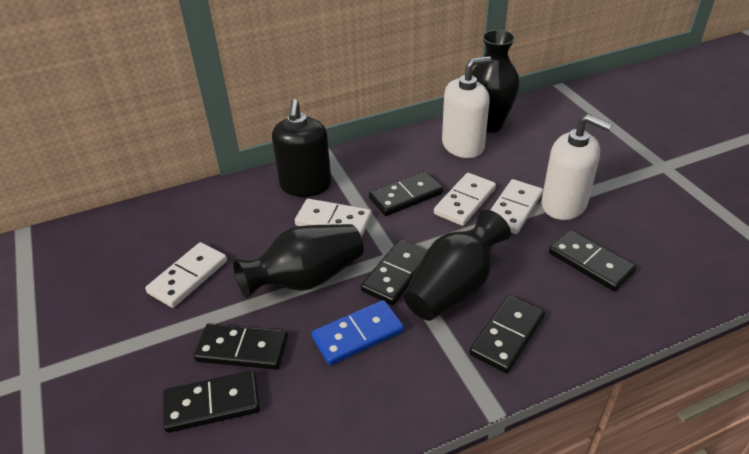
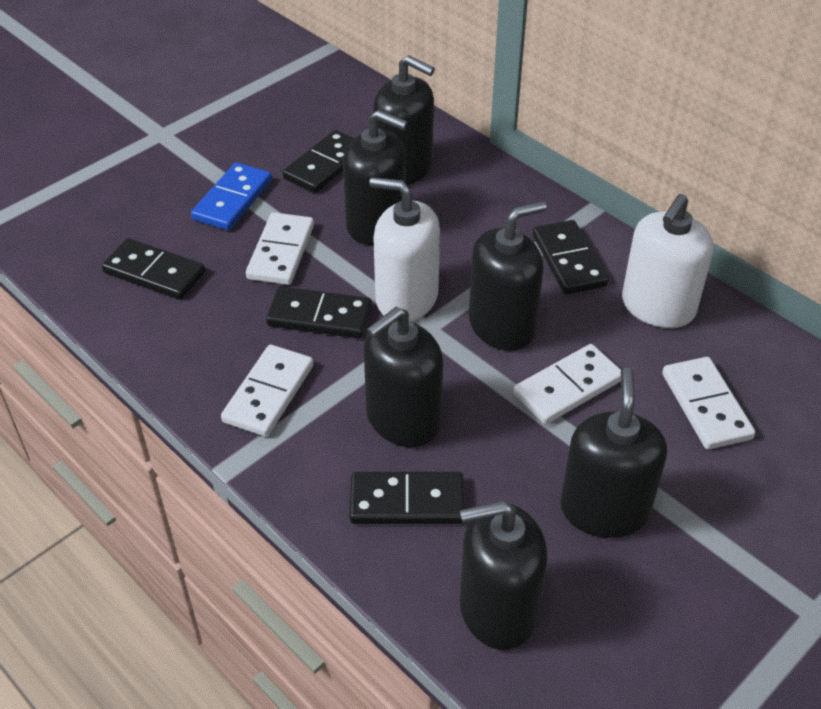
black domino: [163,371,260,433] [194,323,288,370] [361,239,427,305] [369,171,443,216] [469,295,545,373] [549,230,636,291] = 6 -> [102,238,205,300] [266,286,372,338] [282,130,354,193] [350,472,465,524] [533,220,608,294] = 5
black soap dispenser: [272,99,332,197] = 1 -> [343,110,407,245] [364,307,443,447] [373,55,435,185] [460,500,547,650] [469,201,547,351] [560,367,667,538] = 6
black vase: [233,224,364,299] [404,210,511,321] [472,30,520,132] = 3 -> none = 0

